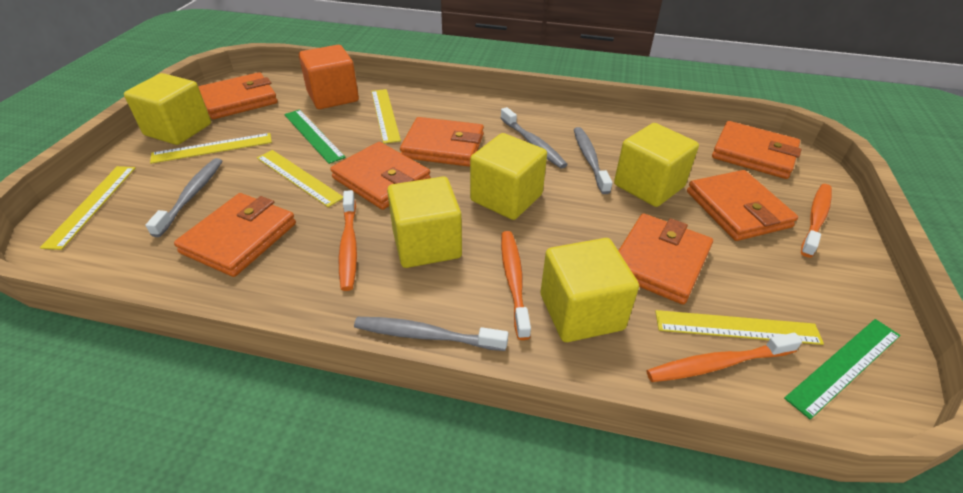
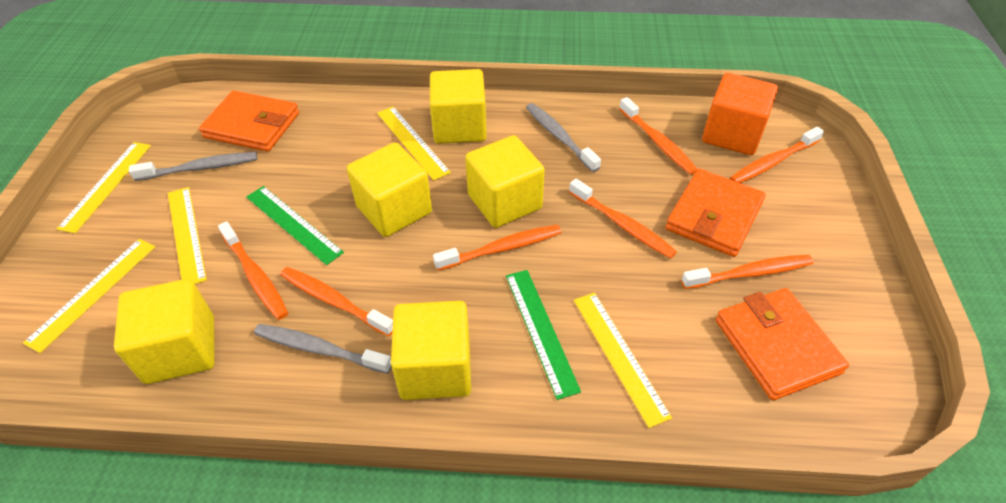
grey toothbrush: [145,158,222,237] [354,317,508,351] [501,107,568,169] [574,127,612,194] = 4 -> [129,152,257,181] [254,324,392,374] [526,103,601,172] = 3
orange toothbrush: [339,190,357,291] [501,231,531,340] [646,333,802,382] [801,184,832,258] = 4 -> [218,221,288,320] [280,267,393,336] [433,225,561,271] [569,179,677,259] [619,97,698,175] [681,255,813,289] [730,127,824,183] = 7
orange wallet: [174,193,296,277] [198,72,278,119] [330,142,431,210] [400,117,484,167] [618,213,713,305] [687,170,798,241] [712,121,801,179] = 7 -> [199,91,299,152] [665,169,766,257] [716,288,849,400] = 3

